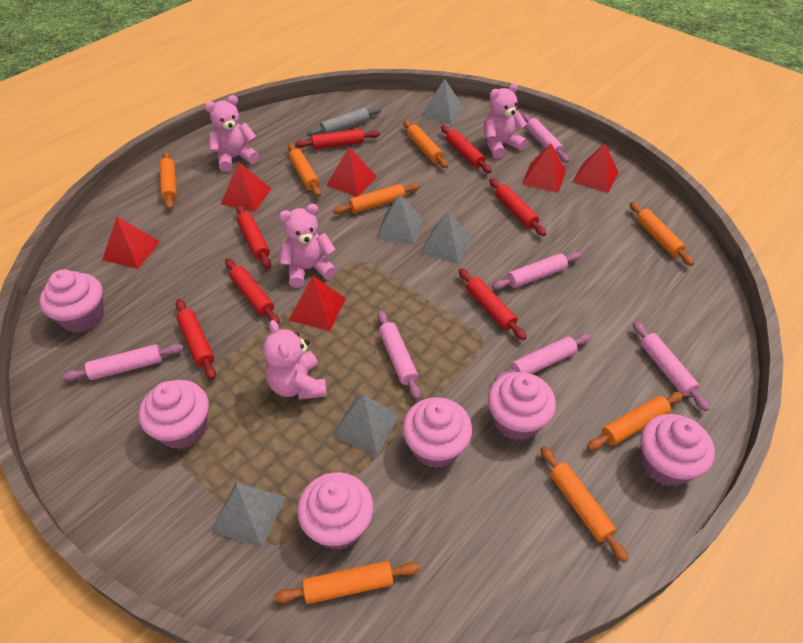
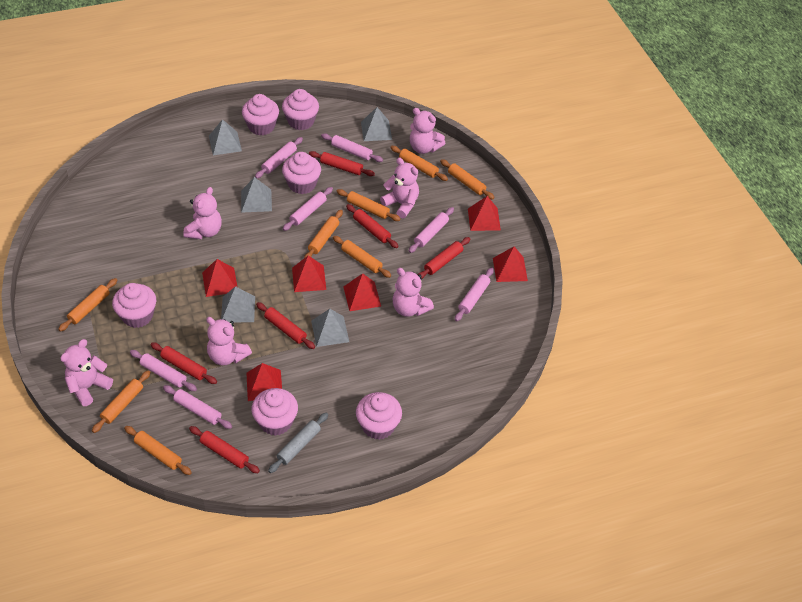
pink rolling pin: [62,344,184,381] [377,310,421,400] [492,252,582,290] [495,334,592,381] [522,114,569,163] [633,321,710,411] = 6 -> [130,350,197,391] [163,385,232,429] [255,137,303,179] [283,187,333,231] [321,133,383,162] [409,207,454,253] [455,268,494,321] = 7
pink teddy bear: [205,95,259,172] [263,320,327,400] [279,204,337,288] [484,83,527,158] = 4 -> [60,339,113,406] [183,187,222,239] [206,317,252,366] [380,158,419,218] [393,268,434,317] [410,108,445,154] = 6
red rolling pin: [176,299,216,380] [225,258,280,324] [236,205,271,269] [295,129,380,149] [441,125,492,173] [458,268,527,341] [489,178,546,236] = 7 -> [150,342,217,384] [189,426,260,473] [256,302,315,349] [309,151,375,176] [346,204,399,248] [418,237,470,279] = 6

